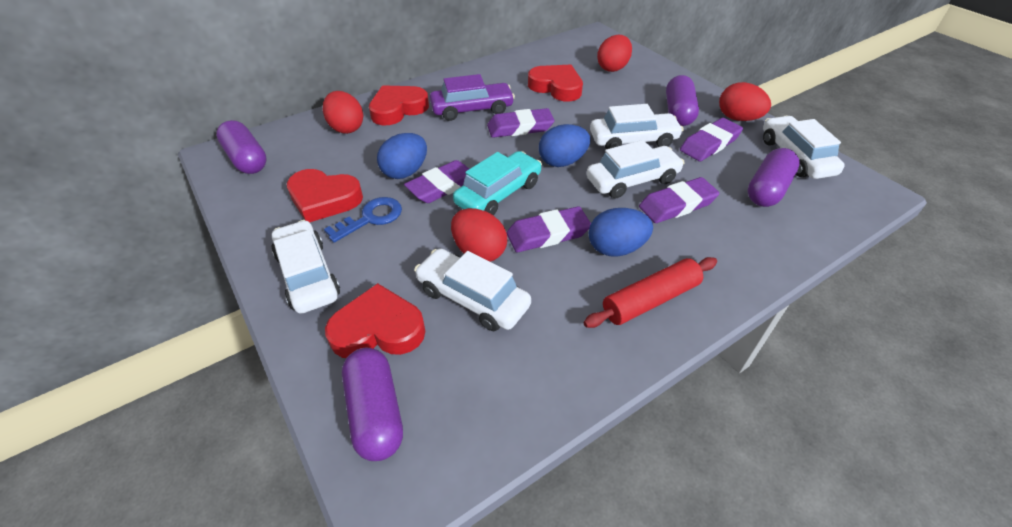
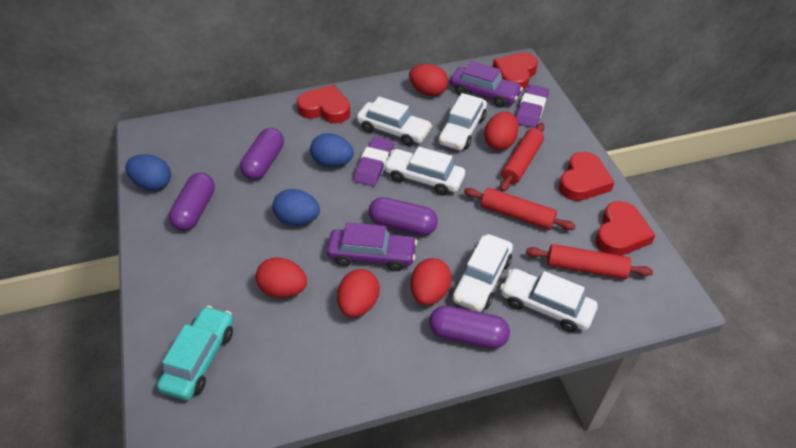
blue key: [324,197,402,243] = 1 -> none = 0
purple car: [430,74,515,121] = 1 -> [327,222,417,271] [450,61,523,108] = 2
purple eraser: [404,160,469,203] [487,108,555,138] [507,206,591,252] [639,177,720,223] [680,118,743,161] = 5 -> [354,137,394,187] [516,84,549,128] = 2
red egg: [323,91,363,134] [451,208,507,262] [597,35,632,72] [719,82,771,121] = 4 -> [256,257,307,298] [337,269,380,318] [409,64,448,96] [410,258,452,306] [484,112,519,150] = 5
red rolling pin: [584,257,717,328] = 1 -> [464,188,576,230] [500,123,545,192] [526,244,653,279] = 3

